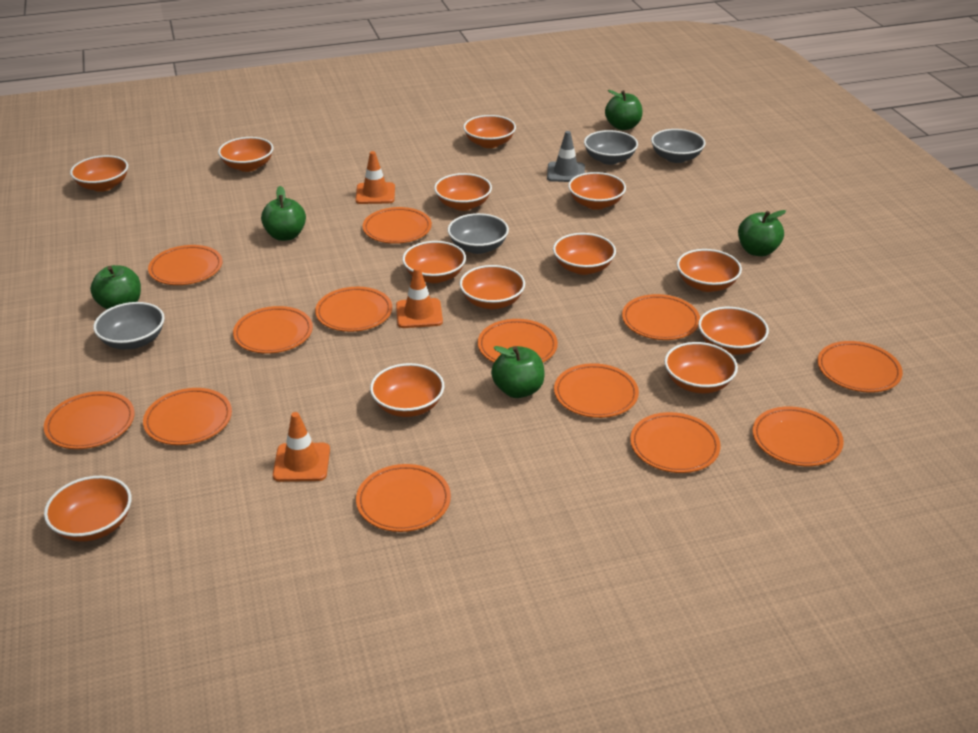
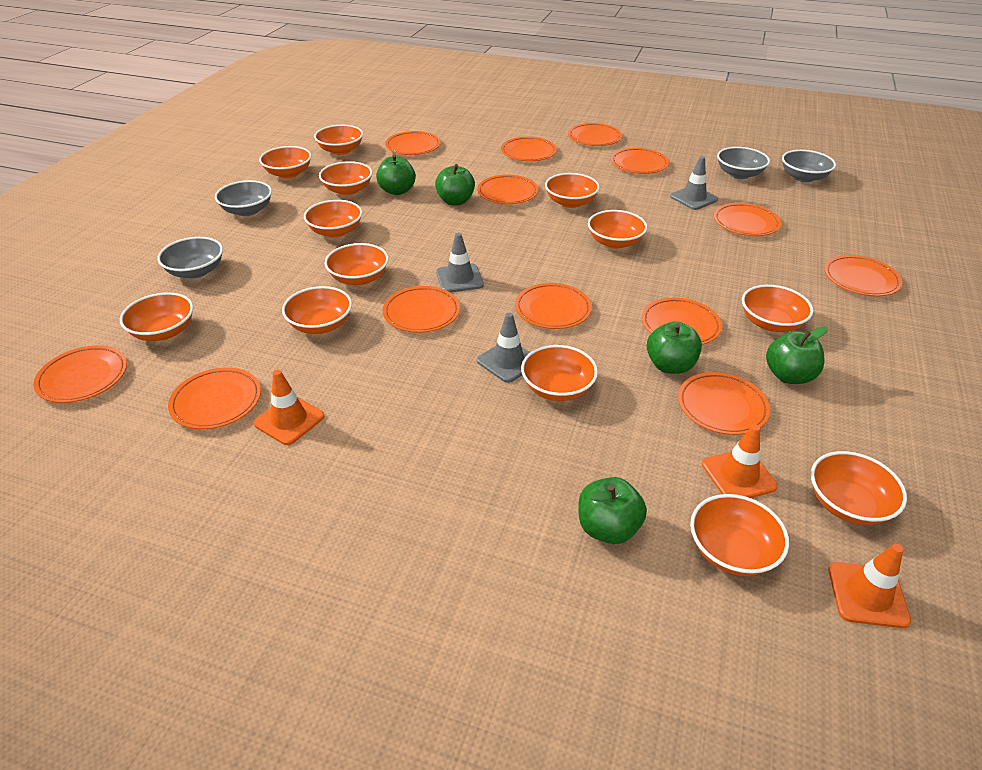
grey traffic cone: [547,131,585,182] = 1 -> [436,233,484,293] [477,312,530,383] [670,156,718,210] = 3

